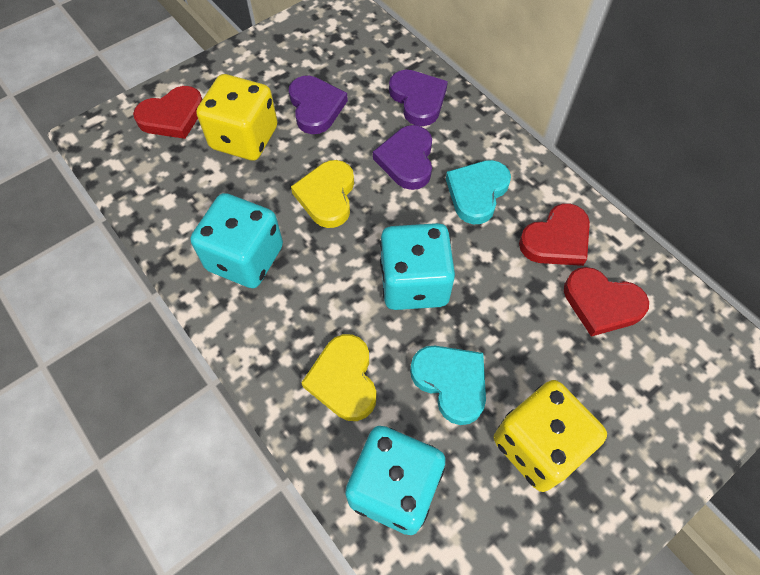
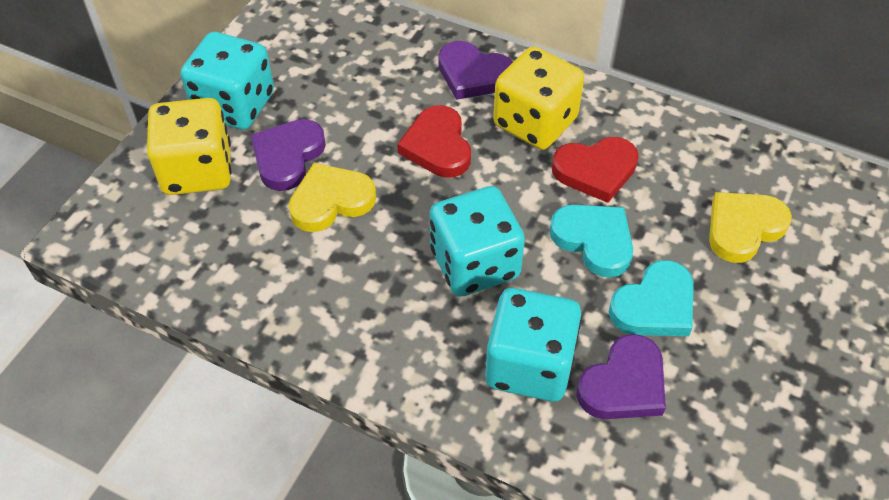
red heart: [133,86,203,139] [519,203,590,266] [564,267,649,337] = 3 -> [397,105,471,178] [552,137,639,203] = 2

